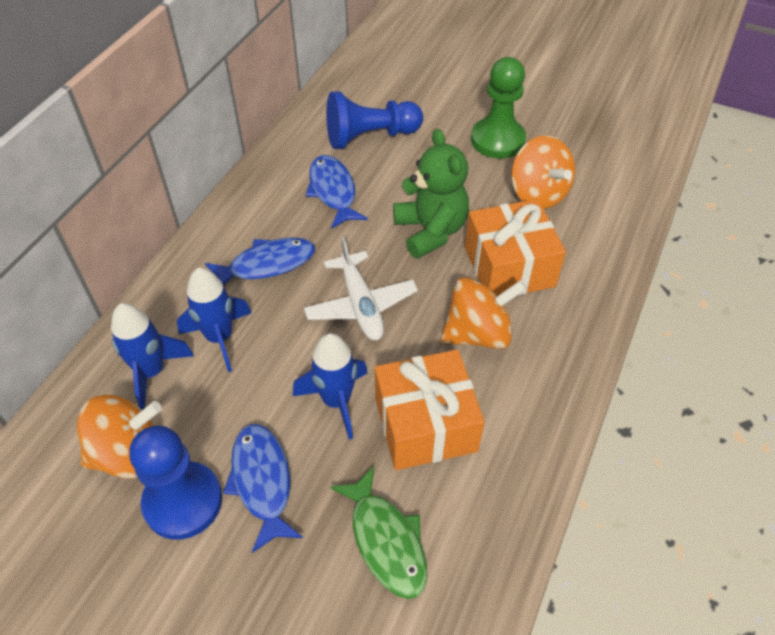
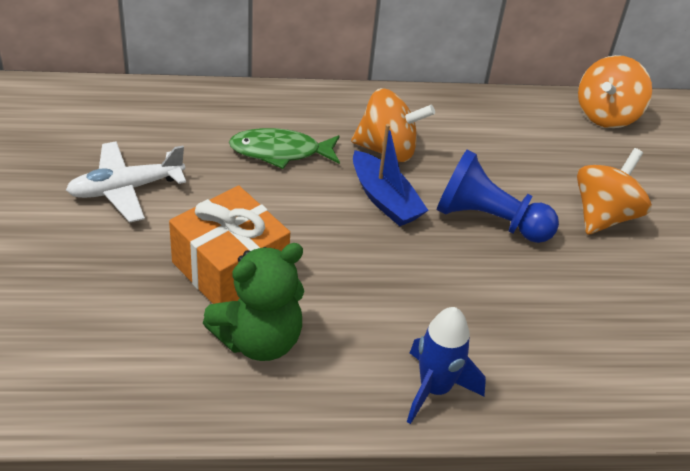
blue boat: none = 0 -> [353,124,429,226] = 1
blue fish: [205,237,315,286] [223,424,303,553] [306,155,368,229] = 3 -> none = 0
blue pawn: [129,425,222,540] [326,91,423,149] = 2 -> [437,150,559,243] = 1
blue rocket: [111,303,194,410] [177,267,251,372] [293,333,367,440] = 3 -> [407,307,486,424] = 1
green pawn: [471,57,526,159] = 1 -> none = 0
orange gift: [375,350,485,470] [465,199,566,296] = 2 -> [169,185,290,304] = 1

